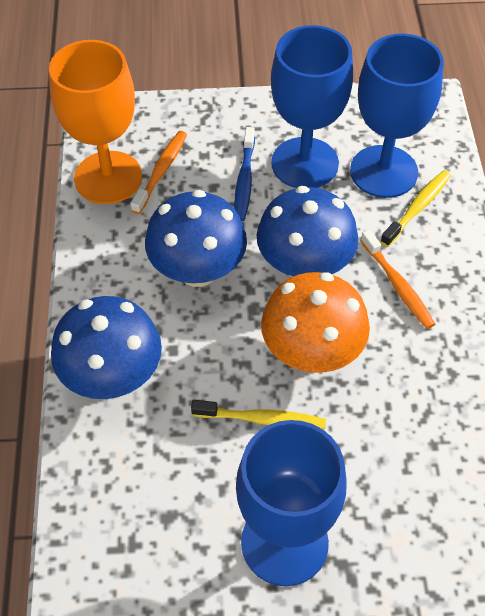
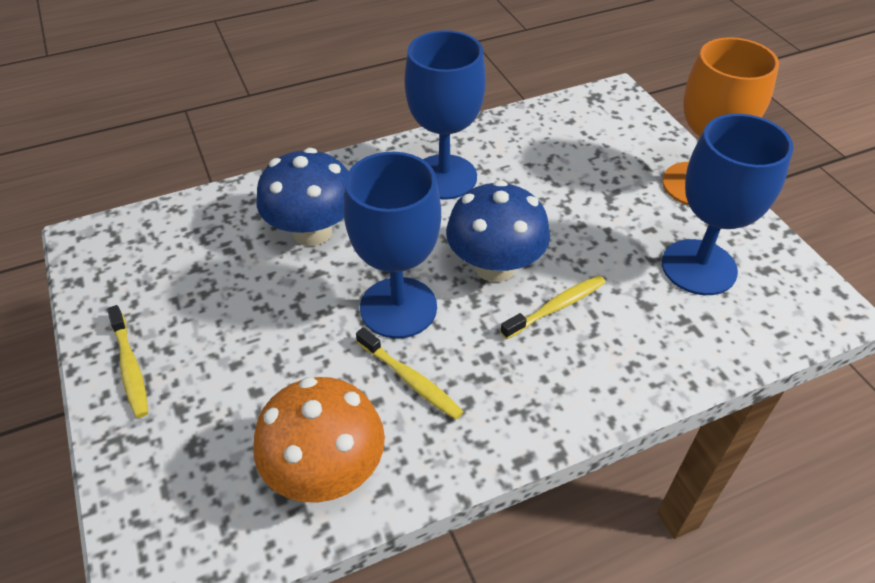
blue mushroom: [51,296,162,399] [145,190,247,287] [257,186,359,277] = 3 -> [256,148,348,246] [446,180,550,282] = 2
blue toothbrush: [234,127,255,221] = 1 -> none = 0
orange toothbrush: [130,131,187,214] [361,230,435,329] = 2 -> none = 0
yellow toothbrush: [191,400,326,429] [380,170,451,247] = 2 -> [107,305,148,418] [356,327,464,420] [500,275,606,339] = 3

